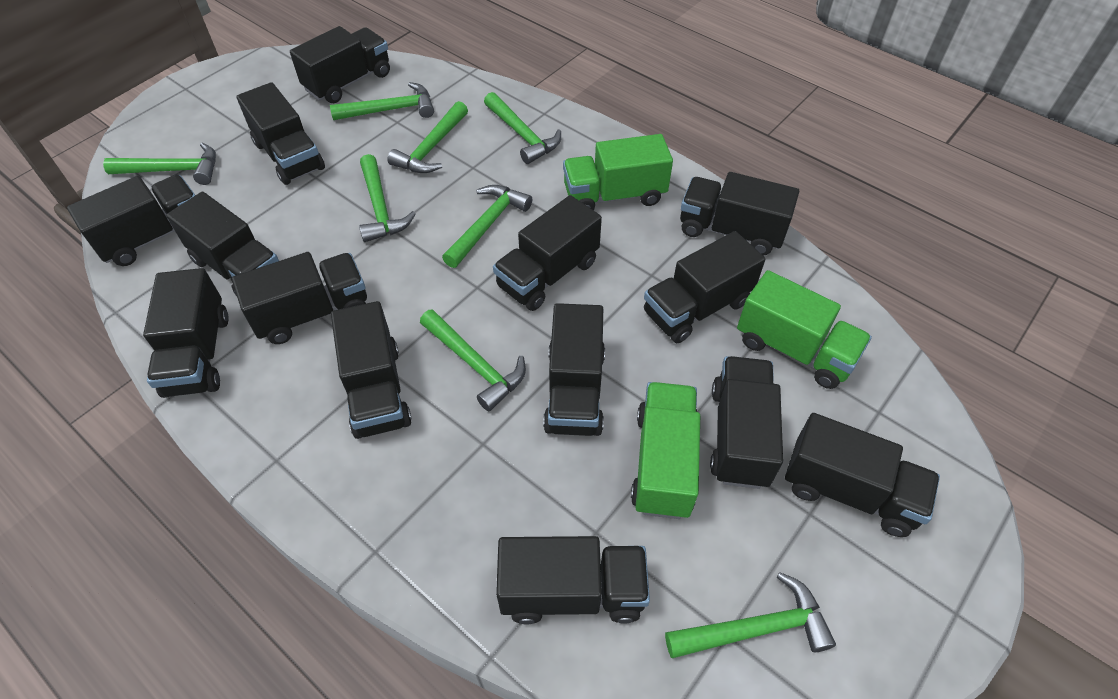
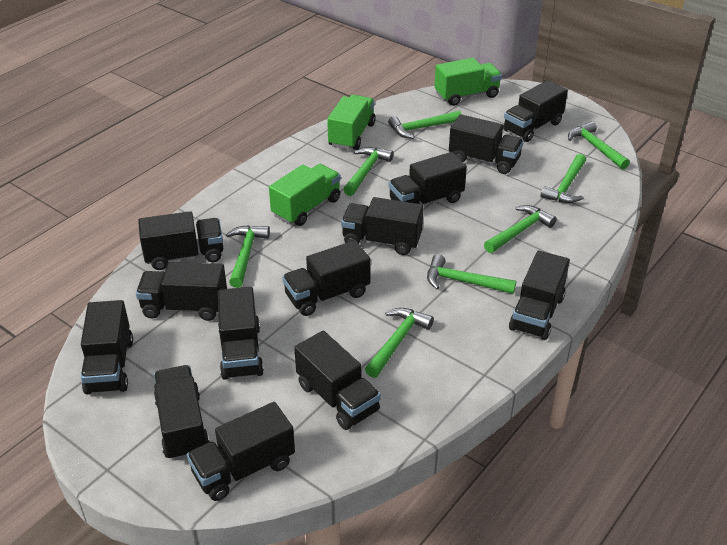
black truck: [67,175,195,266] [143,268,228,398] [166,192,279,296] [232,252,367,344] [236,82,325,185] [290,26,390,103] [331,301,412,439] [493,195,602,311] [496,536,650,625] [543,303,605,436] [644,231,765,343] [680,172,799,256] [710,356,783,489] [785,413,940,537] = 14 -> [81,300,133,394] [136,262,227,321] [138,211,223,270] [154,365,210,461] [187,402,295,501] [218,287,264,380] [282,240,371,316] [294,331,381,430] [341,197,424,255] [388,152,467,205] [449,114,524,174] [503,80,568,142] [509,251,570,340] = 13

